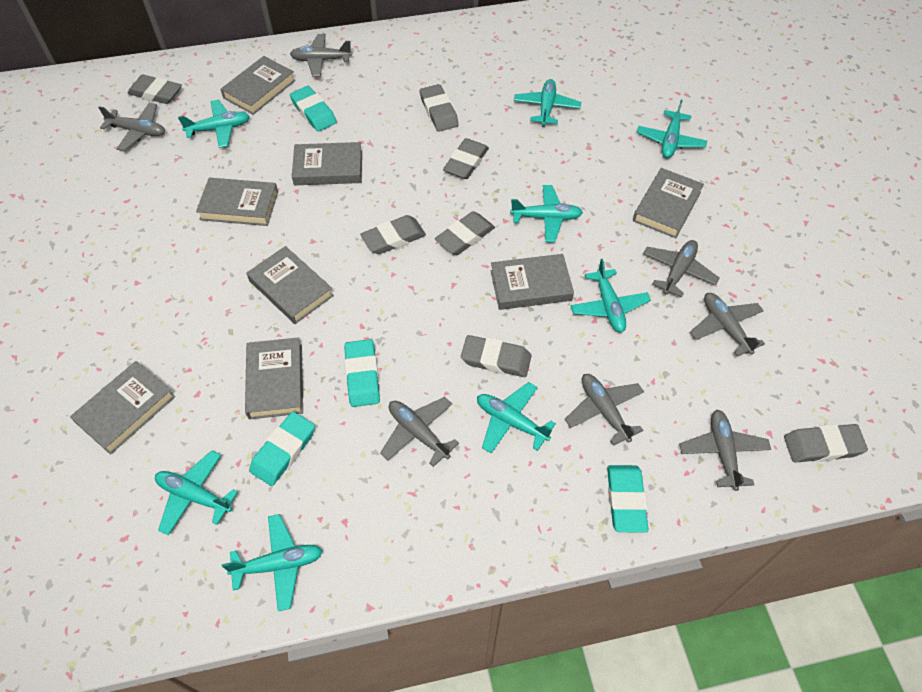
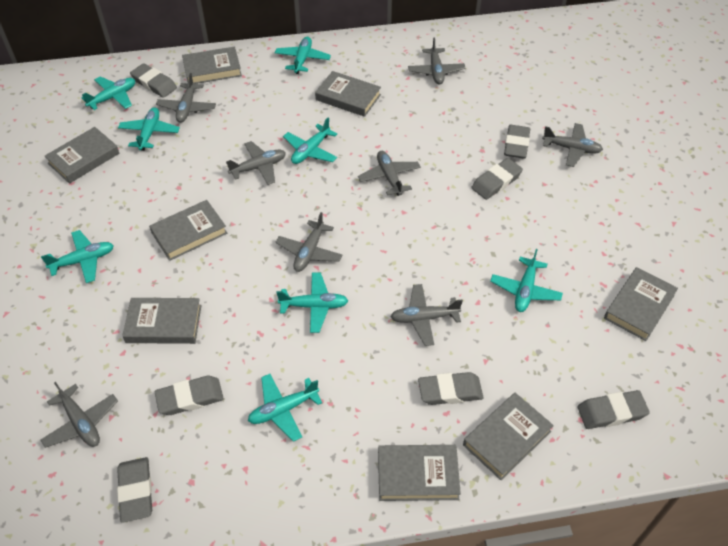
grey plane: [98,103,165,151] [290,34,352,77] [380,397,459,467] [565,374,644,446] [643,240,720,297] [680,410,771,491] [690,293,765,357] = 7 -> [40,382,118,448] [156,73,216,123] [226,141,286,185] [276,212,342,272] [358,151,421,196] [391,284,463,346] [408,38,465,85] [542,123,603,167] = 8
turquoise eraser: [249,412,315,486] [290,86,337,132] [344,339,380,407] [607,465,648,533] = 4 -> none = 0

